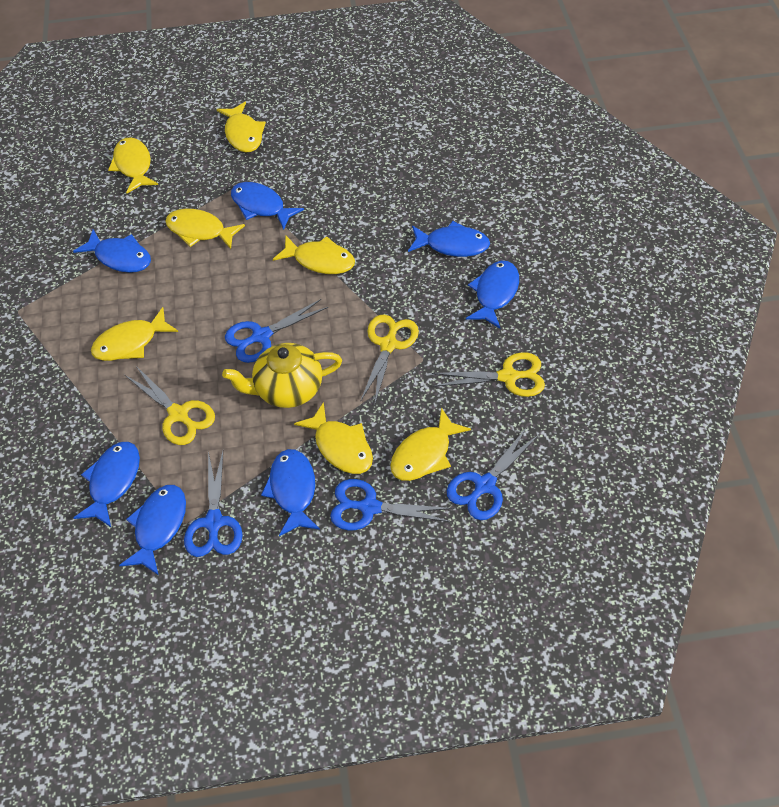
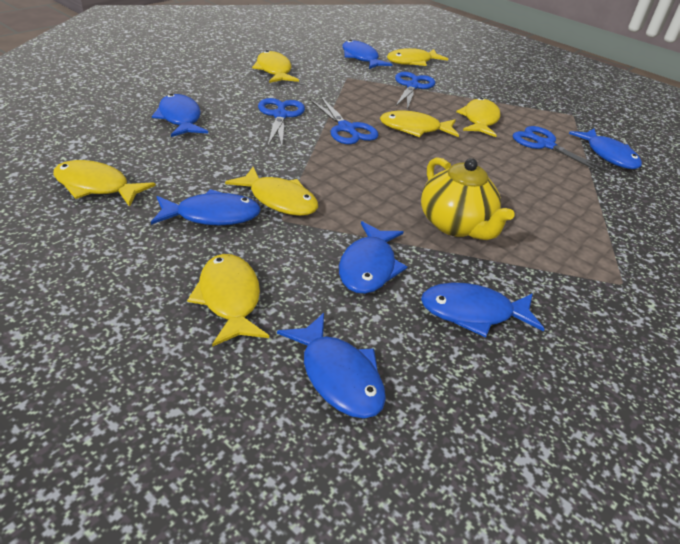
yellow scissors: [125,366,215,445] [360,314,419,403] [432,352,545,397] = 3 -> none = 0

